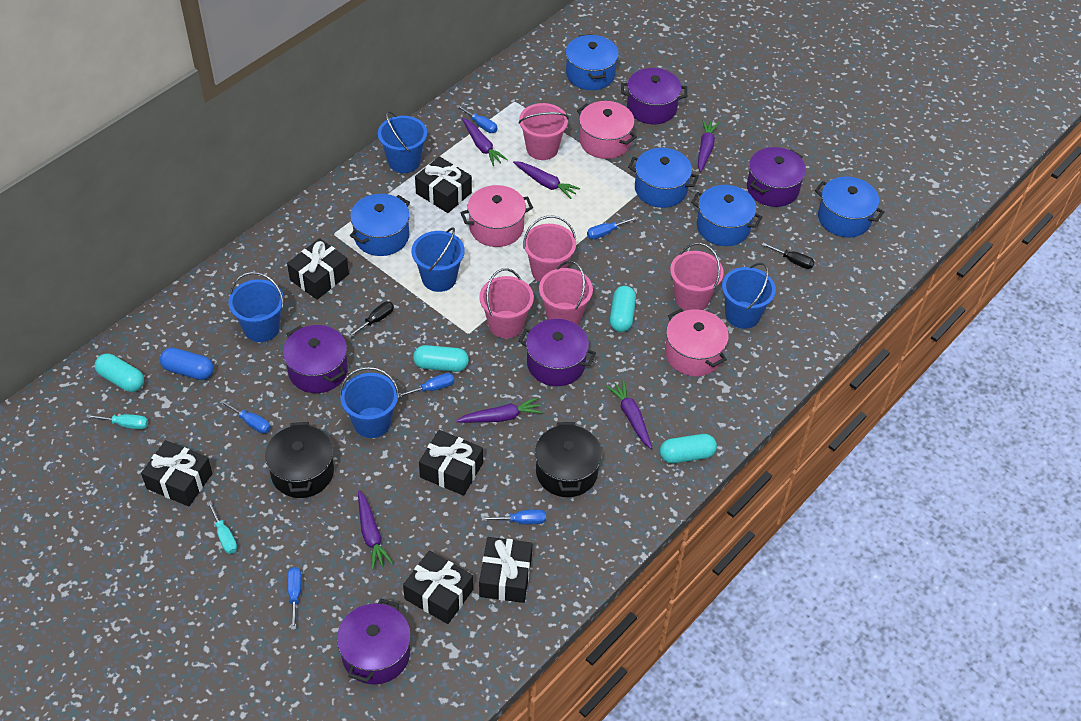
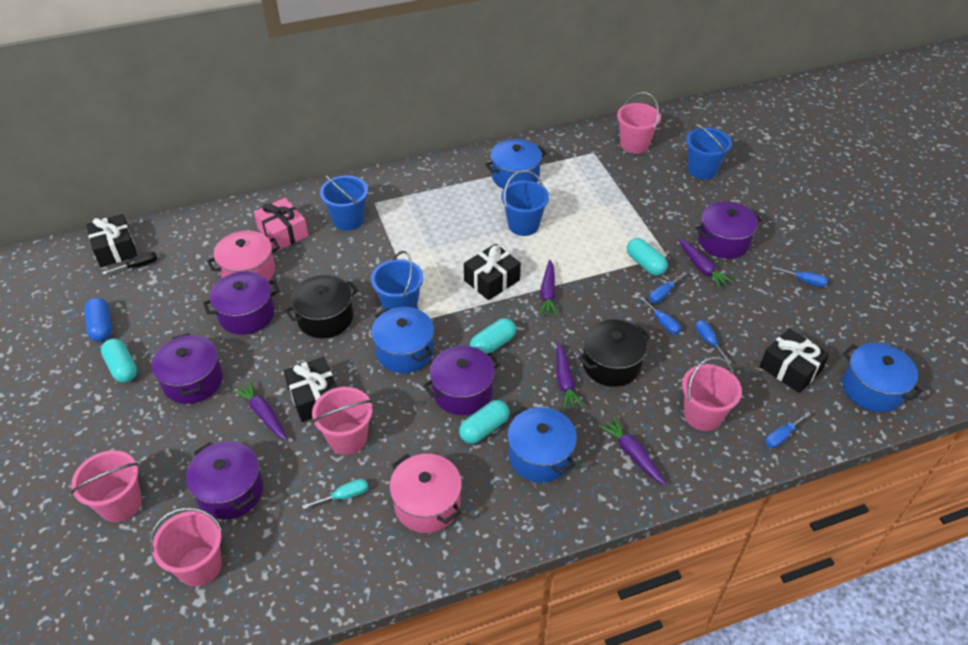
black gift: [141,440,212,507] [287,238,349,300] [403,551,473,624] [415,156,472,213] [419,430,483,496] [479,537,532,603] = 6 -> [86,214,137,267] [284,357,337,422] [464,244,521,300] [760,329,830,393] = 4
black screwdriver: [347,301,394,338] [762,243,814,269] = 2 -> [102,251,157,275] = 1
blue bucket: [228,272,284,342] [339,367,399,438] [378,111,427,173] [412,227,465,292] [722,263,776,329] = 5 -> [320,174,368,231] [371,251,424,310] [501,170,549,236] [686,124,732,180] = 4
blue pot: [350,194,410,256] [566,34,619,90] [628,148,699,208] [691,185,762,246] [815,177,884,238] = 5 -> [371,307,434,373] [485,139,547,189] [507,406,577,482] [842,343,923,412] = 4
blue screwdriver: [219,400,271,434] [287,567,302,630] [398,373,454,398] [456,105,497,133] [482,509,546,524] [587,216,637,239] = 6 -> [639,296,681,334] [649,272,687,303] [695,320,732,364] [765,411,811,448] [772,266,828,287] = 5
pink gift: none = 0 -> [254,198,308,251] = 1
pink pot: [460,185,533,247] [577,101,637,159] [665,309,729,376] = 3 -> [207,231,280,281] [389,454,462,533] = 2
purple carrot: [358,490,393,570] [456,397,543,423] [462,118,508,166] [513,161,580,199] [606,380,652,449] [698,120,719,172] = 6 -> [232,380,288,440] [539,260,558,317] [557,342,584,410] [599,416,667,486] [678,239,733,289] = 5
turquoise screwdriver: [86,414,148,430] [207,501,237,554] = 2 -> [302,479,368,509] = 1

